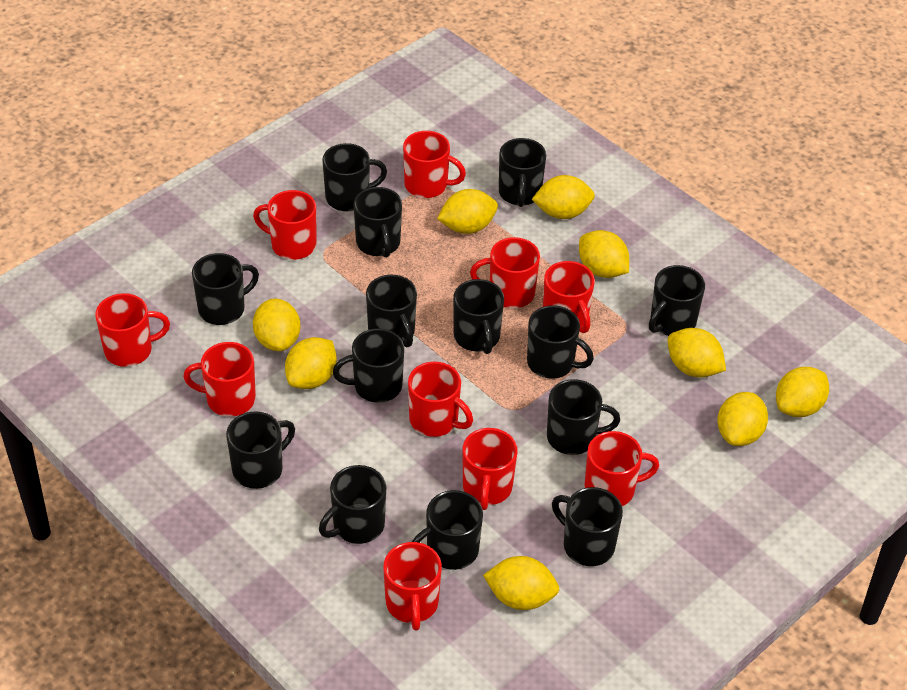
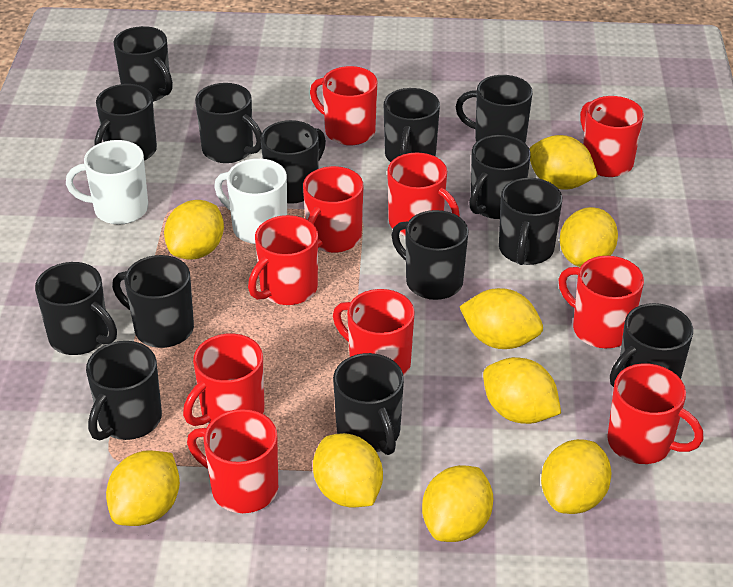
white mug: none = 0 -> [66,140,148,225] [214,158,287,244] = 2

